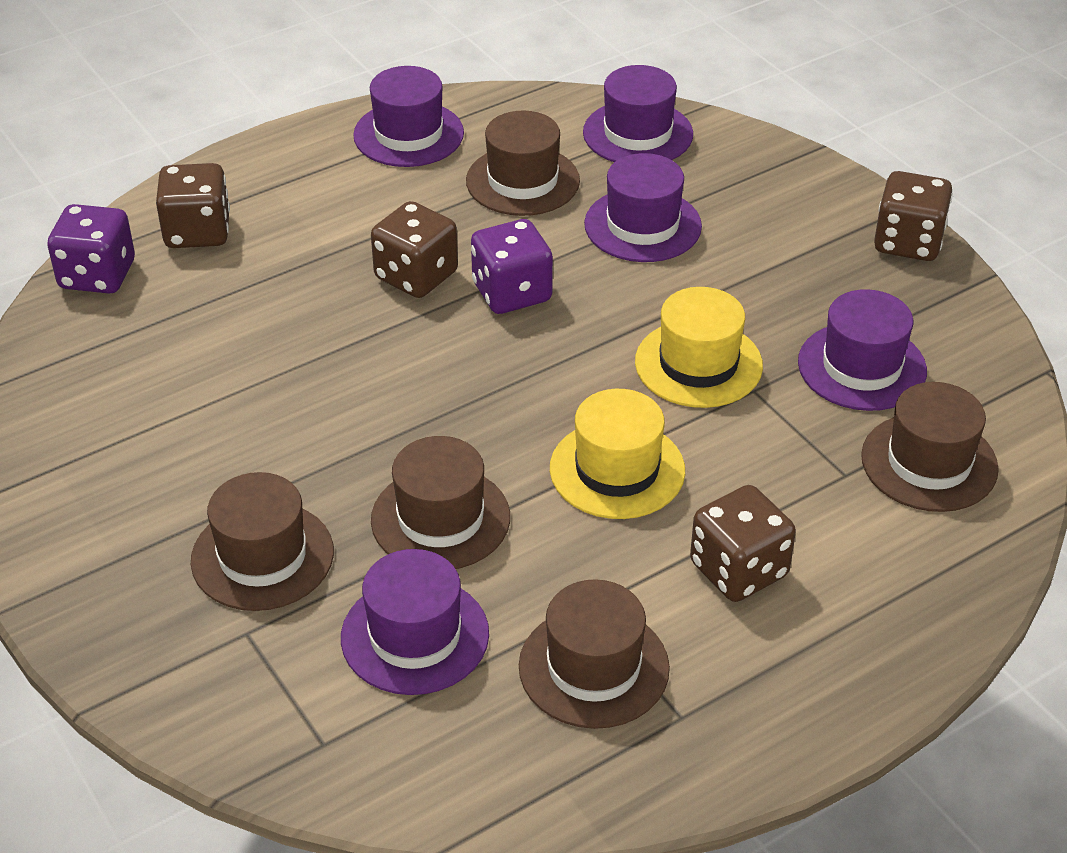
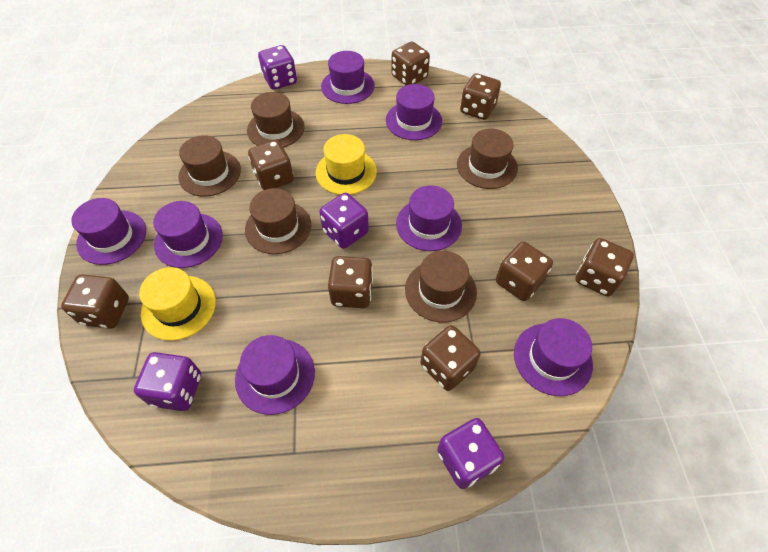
brown dice: [156,163,230,248] [371,201,458,298] [690,485,796,602] [874,171,953,261] = 4 -> [61,274,129,329] [248,140,294,190] [328,256,373,308] [391,42,430,85] [420,325,481,391] [460,73,501,120] [496,242,553,301] [575,238,634,296] = 8
purple dice: [47,204,135,294] [471,219,553,314] = 2 -> [134,352,201,411] [258,45,297,90] [319,193,369,249] [437,418,504,489] = 4
purple hat: [341,549,489,695] [353,66,464,167] [583,65,693,162] [584,153,702,262] [798,289,927,411] = 5 -> [71,198,146,265] [153,201,223,268] [235,335,315,415] [321,51,375,104] [386,84,442,140] [396,185,462,251] [514,318,593,396] = 7

